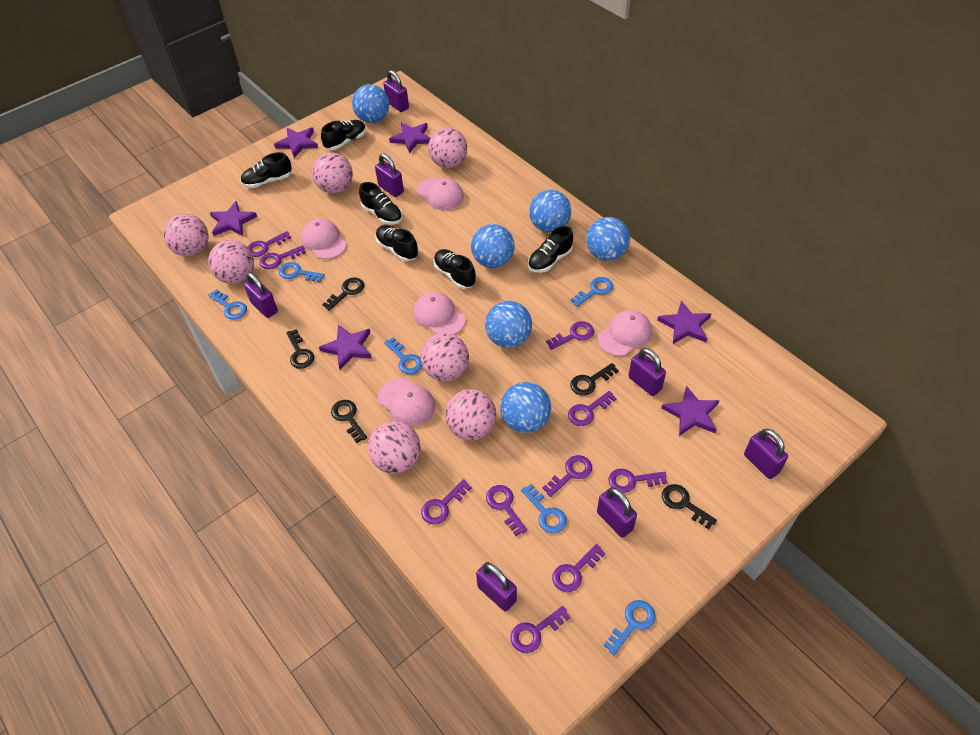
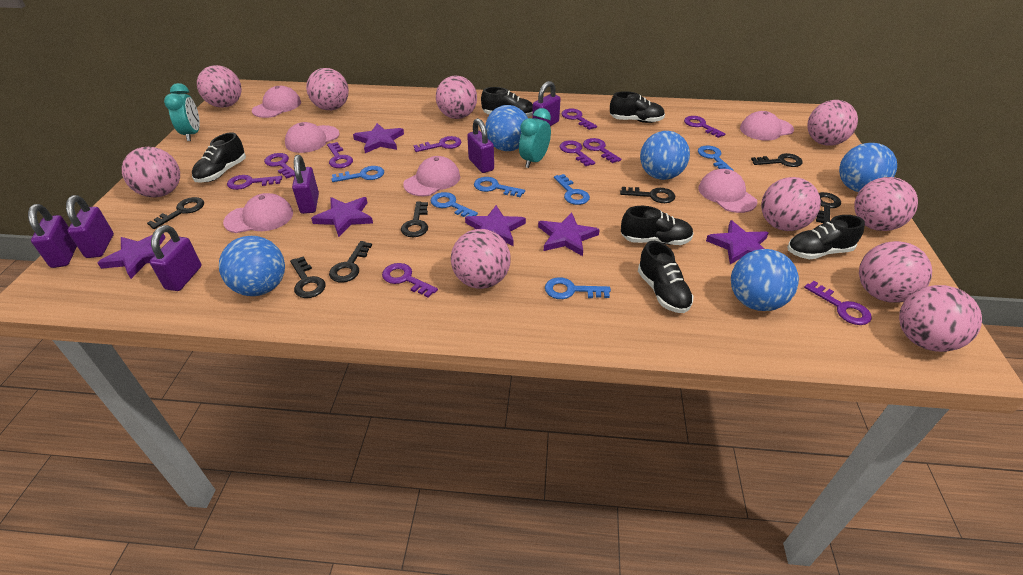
black key: [286,329,314,369] [322,277,364,311] [331,400,367,443] [570,363,619,396] [662,484,717,529] = 5 -> [147,197,204,229] [290,256,326,298] [329,241,372,283] [401,202,428,237] [620,187,675,203] [751,153,803,167] [816,192,841,223] = 7
blue ball: [352,84,389,123] [471,224,514,268] [485,301,532,348] [500,382,551,433] [529,190,571,232] [586,217,630,261] = 6 -> [219,236,285,296] [485,105,528,151] [640,131,690,180] [731,249,799,311] [839,143,897,192] = 5
pink ball: [163,214,209,256] [208,240,254,284] [312,153,353,194] [368,421,420,474] [420,333,469,382] [428,128,467,168] [445,389,496,440] = 7 -> [122,147,180,197] [197,65,242,108] [306,68,349,110] [436,76,477,119] [451,229,511,289] [761,177,821,231] [807,100,858,146] [854,177,918,231] [859,241,932,303] [899,285,982,352] = 10
pink cap: [301,218,347,259] [378,378,435,427] [413,292,466,335] [417,177,464,210] [598,310,652,356] = 5 -> [223,193,293,233] [252,86,301,118] [285,122,340,153] [403,156,460,196] [699,169,757,213] [740,111,794,141] = 6
purple padlock: [244,272,278,318] [375,153,404,197] [383,70,409,112] [476,562,517,612] [597,488,637,538] [628,348,666,396] [744,429,788,479] = 7 -> [28,204,77,268] [66,195,114,258] [149,225,202,291] [292,155,319,214] [467,118,494,173] [532,81,561,126] = 6
turquoise clock: none = 0 -> [164,83,200,141] [519,108,551,168] = 2

